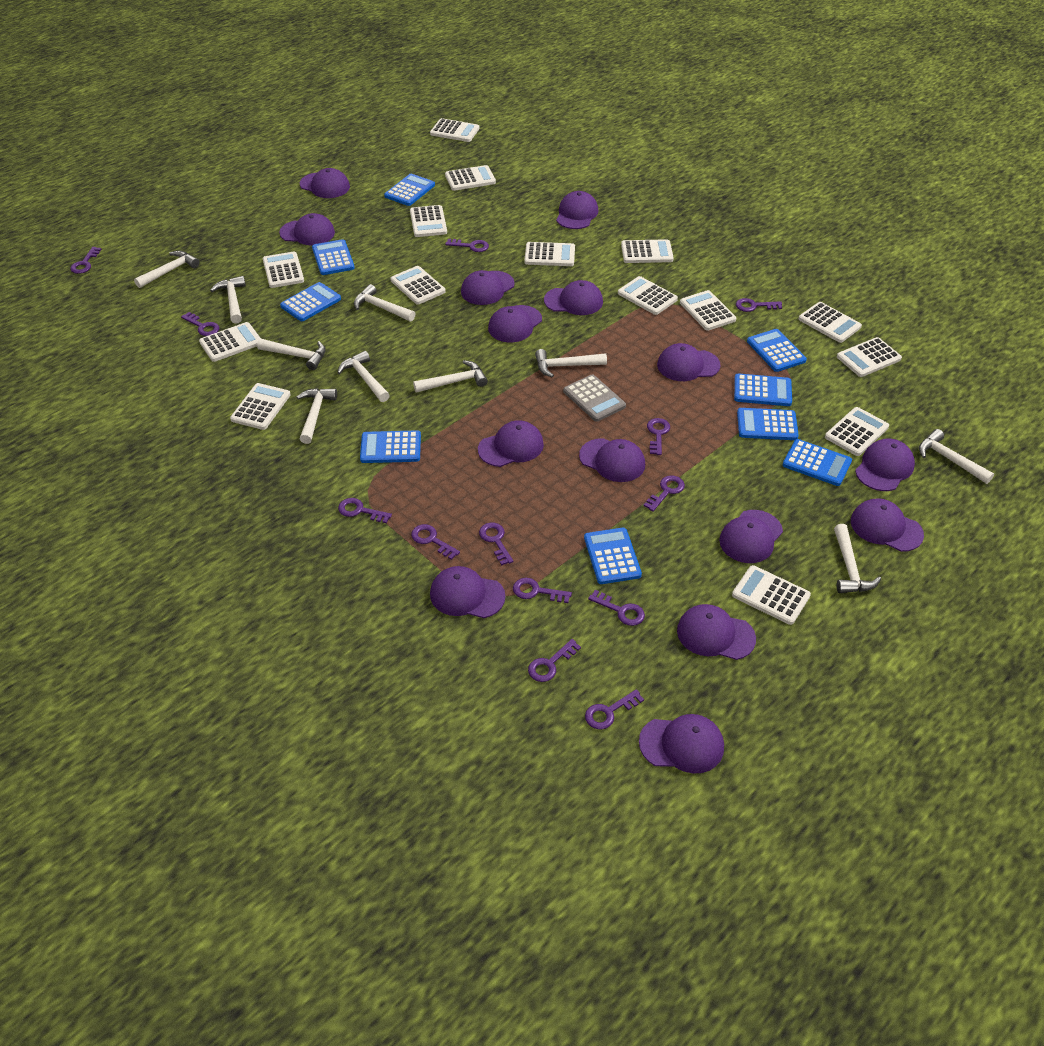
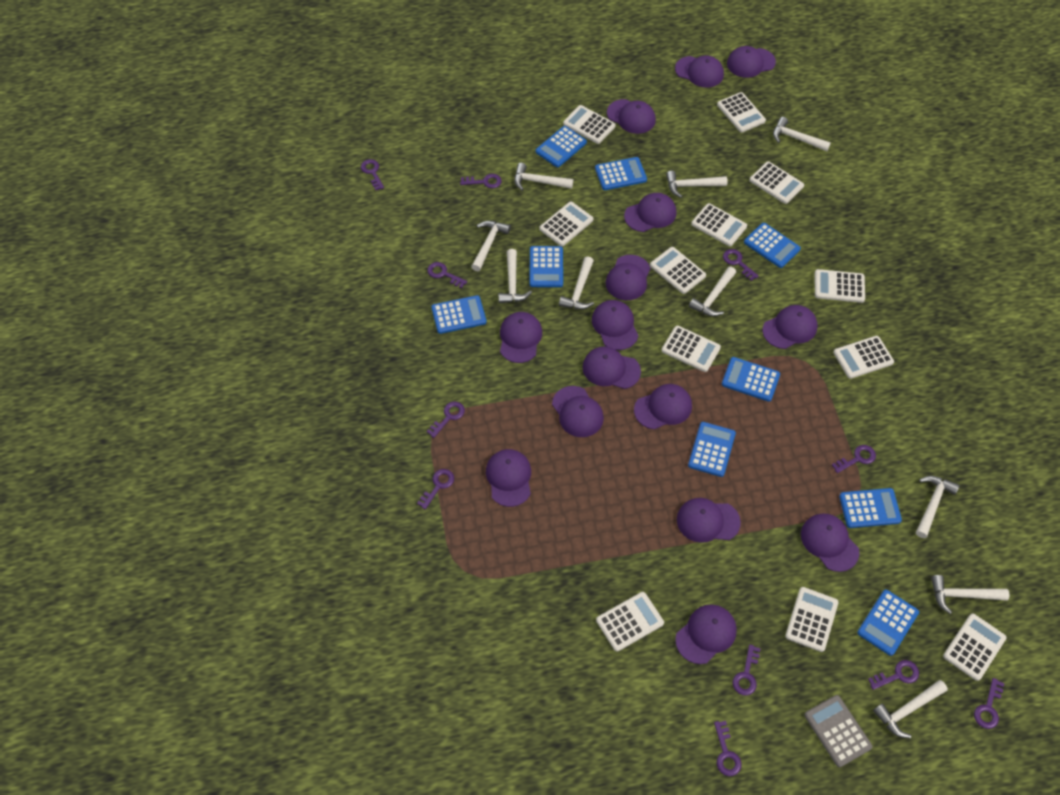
purple key: [70,247,102,274] [181,312,219,336] [338,498,392,523] [411,524,460,560] [445,239,489,252] [479,522,514,565] [513,578,572,603] [528,639,581,682] [585,689,644,730] [588,590,645,626] [644,475,685,511] [647,418,670,455] [736,298,782,312] = 13 -> [361,159,384,190] [417,469,454,509] [426,402,465,438] [427,262,467,288] [460,174,502,188] [714,721,741,776] [723,249,758,281] [732,644,761,696] [832,445,876,473] [868,660,919,690] [974,678,1004,729] = 11
white calculator: [199,322,261,362] [230,383,291,430] [263,251,304,288] [390,266,446,305] [410,205,447,237] [430,118,479,142] [445,165,496,191] [524,242,575,266] [618,276,678,315] [621,239,674,263] [680,290,736,331] [732,565,811,625] [799,302,862,343] [825,407,889,456] [837,337,902,377] = 15 -> [539,202,593,246] [563,105,616,144] [596,592,664,652] [650,247,706,294] [661,326,721,372] [691,203,747,246] [717,92,766,133] [749,162,804,204] [785,587,839,652] [815,269,865,303] [833,336,894,379] [943,613,1007,681] = 12

